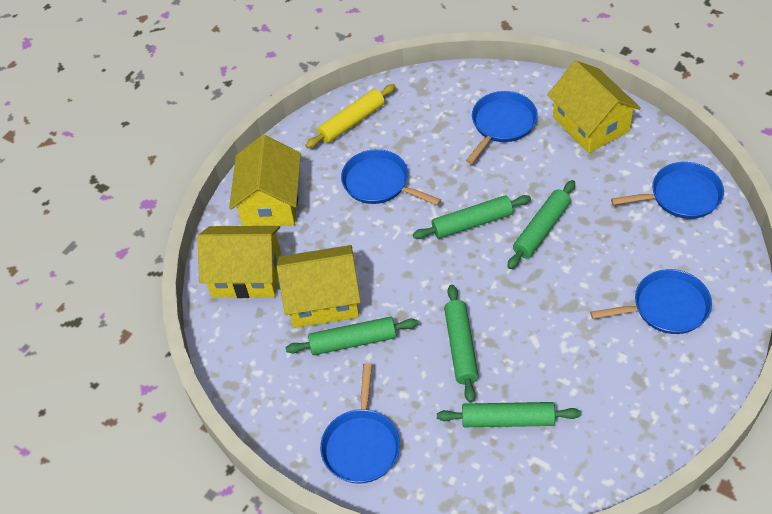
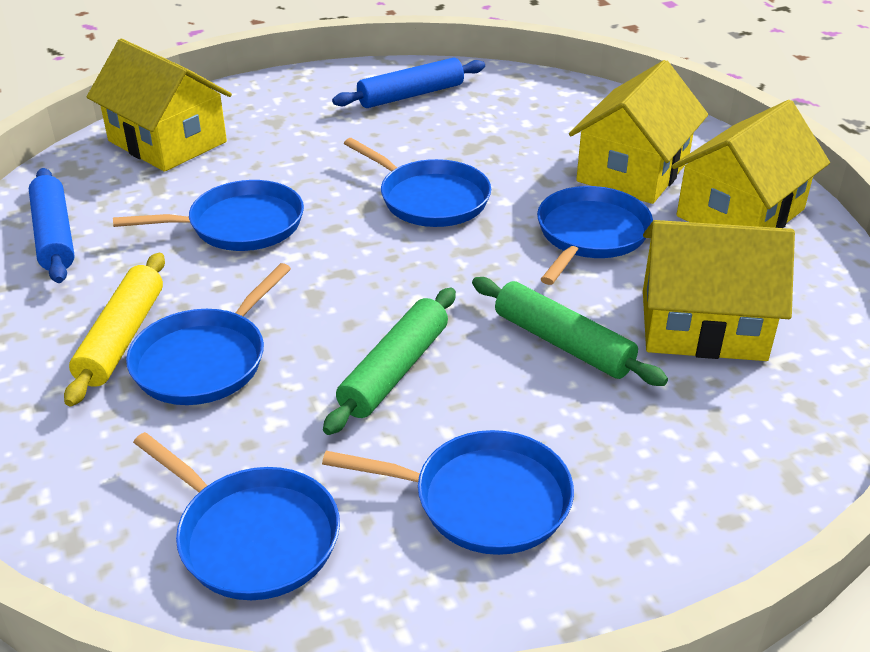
blue pan: [320,363,400,484] [341,149,441,205] [466,91,537,164] [590,269,712,334] [611,162,724,219] = 5 -> [113,180,304,251] [126,263,291,405] [133,432,340,600] [322,430,574,555] [344,138,491,227] [537,186,653,285] = 6
blue rolling pin: none = 0 -> [29,168,75,283] [332,58,485,108] = 2
green rolling pin: [286,317,418,355] [413,195,531,239] [437,402,581,427] [444,284,479,403] [507,180,575,269] = 5 -> [323,288,456,435] [472,277,668,386] = 2

